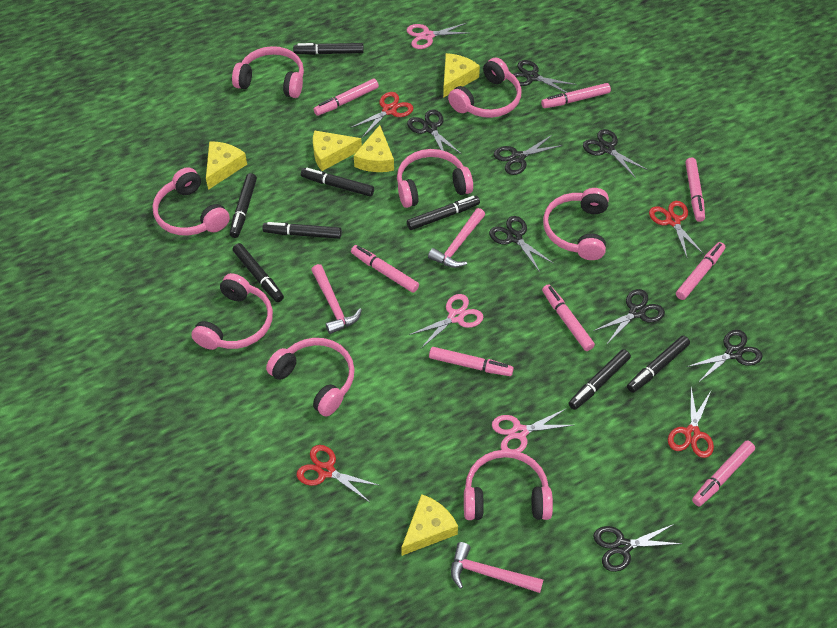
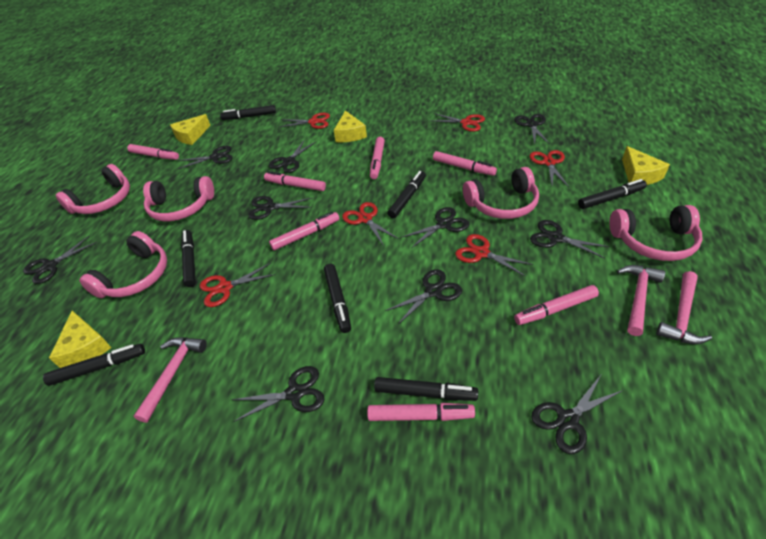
black marker: [230,173,257,238] [233,243,284,302] [262,222,342,239] [293,43,364,55] [301,168,374,197] [407,196,480,230] [569,349,631,410] [627,336,690,393] = 8 -> [43,344,145,386] [181,230,196,287] [220,105,276,120] [324,263,351,333] [374,377,478,401] [387,171,426,218] [578,179,647,209] = 7
black scissors: [407,110,461,154] [489,216,554,272] [494,135,562,175] [513,60,576,93] [583,129,648,178] [593,289,665,344] [593,524,682,572] [687,330,763,382] = 8 -> [23,236,97,284] [177,146,233,169] [232,366,324,422] [249,196,312,220] [269,141,316,173] [385,269,462,324] [401,207,469,248] [514,114,549,145] [530,220,610,259] [531,375,623,454] = 10
pink headphones: [152,167,230,236] [191,273,273,350] [232,46,304,98] [266,338,355,416] [397,149,473,208] [448,57,521,118] [464,450,553,520] [543,188,609,260] = 8 -> [55,164,130,214] [79,231,167,298] [143,176,214,221] [463,167,539,219] [609,205,703,261] = 5
pink marker: [313,79,379,116] [351,245,419,293] [429,347,514,376] [541,83,611,108] [542,284,595,351] [676,242,725,300] [685,158,705,222] [692,441,755,506] = 8 -> [127,144,179,160] [264,171,326,191] [269,212,340,250] [367,403,475,421] [370,137,385,179] [433,151,497,176] [514,285,599,325] = 7
pink scissors: [407,23,469,49] [409,294,483,348] [492,408,574,452] = 3 -> none = 0
red scissors: [297,445,381,502] [350,92,413,138] [649,201,704,257] [668,388,714,458] = 4 -> [200,263,275,307] [280,113,330,129] [342,202,399,246] [432,113,485,132] [455,234,533,277] [529,150,569,187] = 6
yellow cheese: [206,141,247,190] [313,130,362,171] [354,125,394,172] [401,494,458,556] [443,53,480,98] = 5 -> [49,311,111,368] [170,114,211,145] [334,110,367,142] [622,146,670,185] = 4

